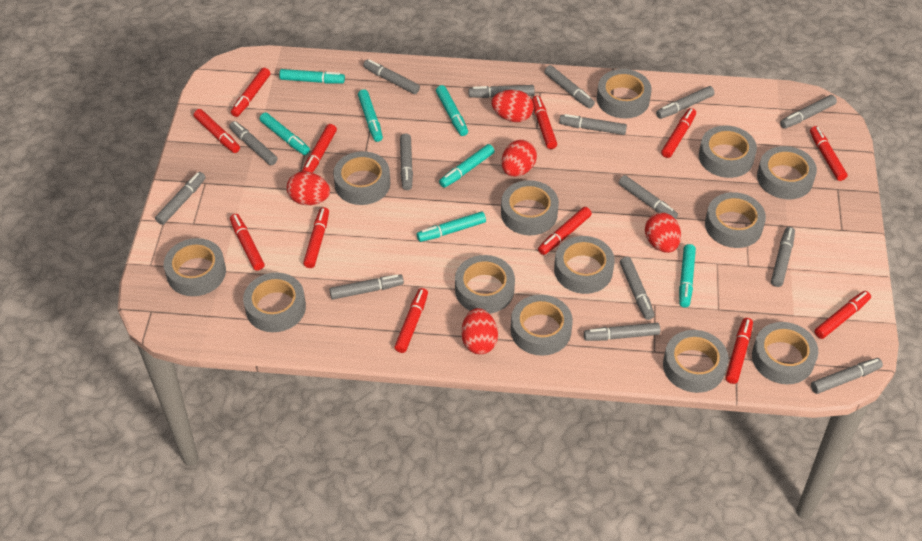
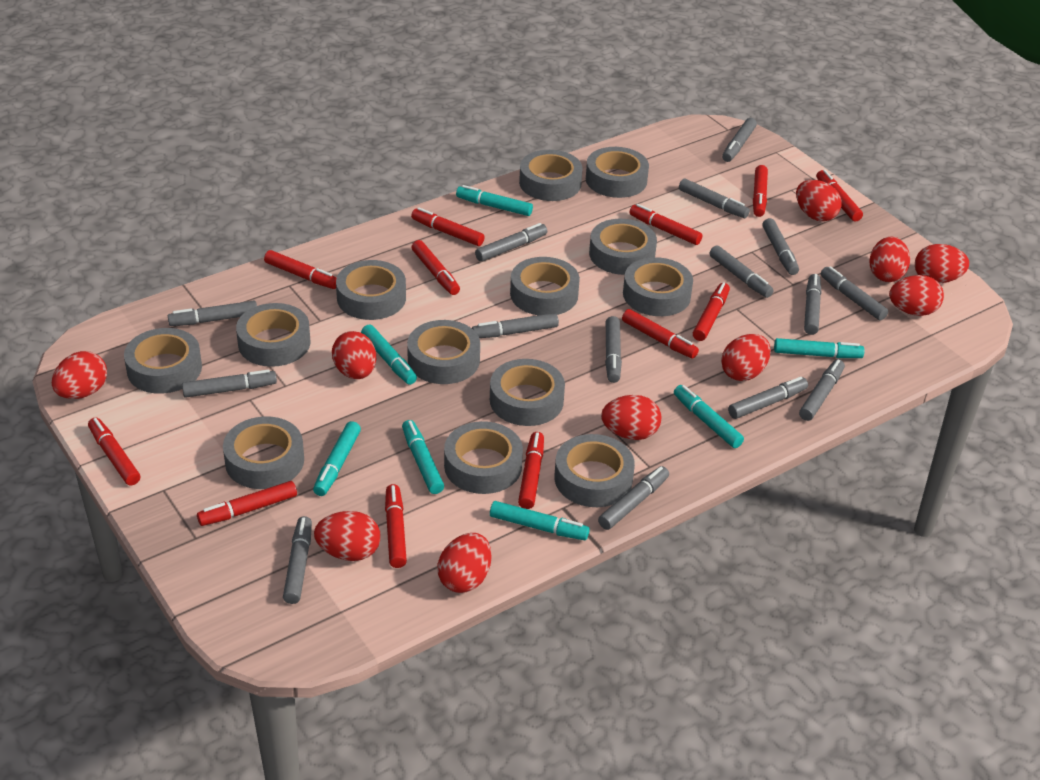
red egg: [287,171,330,205] [461,308,498,354] [492,90,534,122] [501,140,537,177] [645,212,681,253] = 5 -> [52,351,107,399] [314,511,381,561] [332,331,376,379] [438,533,491,593] [601,395,661,440] [721,334,771,381] [796,180,842,221] [869,237,910,282] [889,275,944,316] [915,244,969,283] = 10

